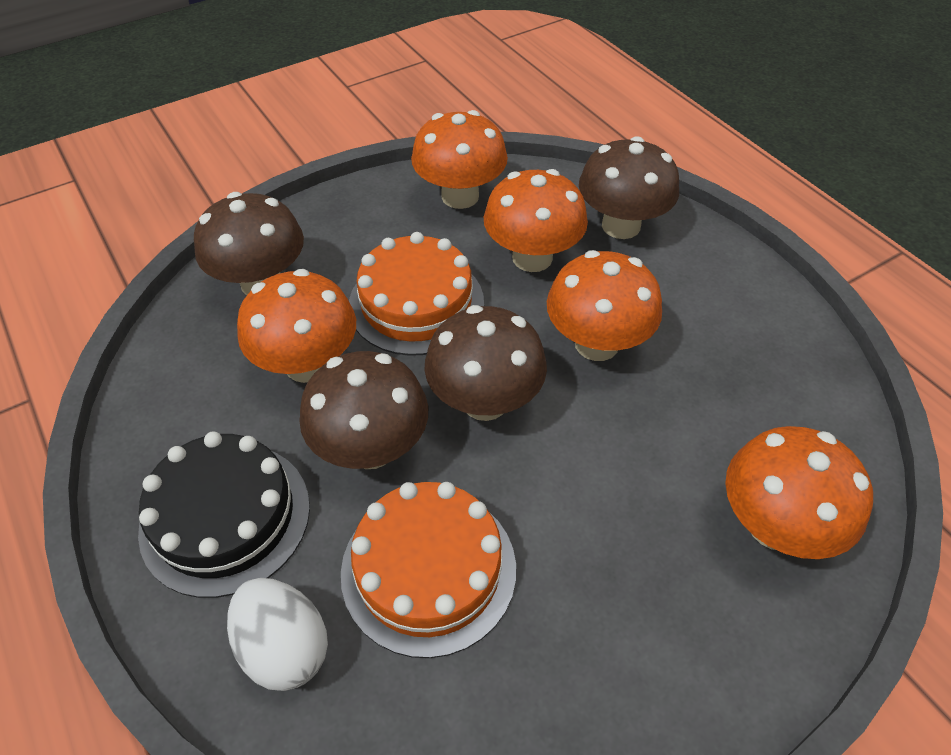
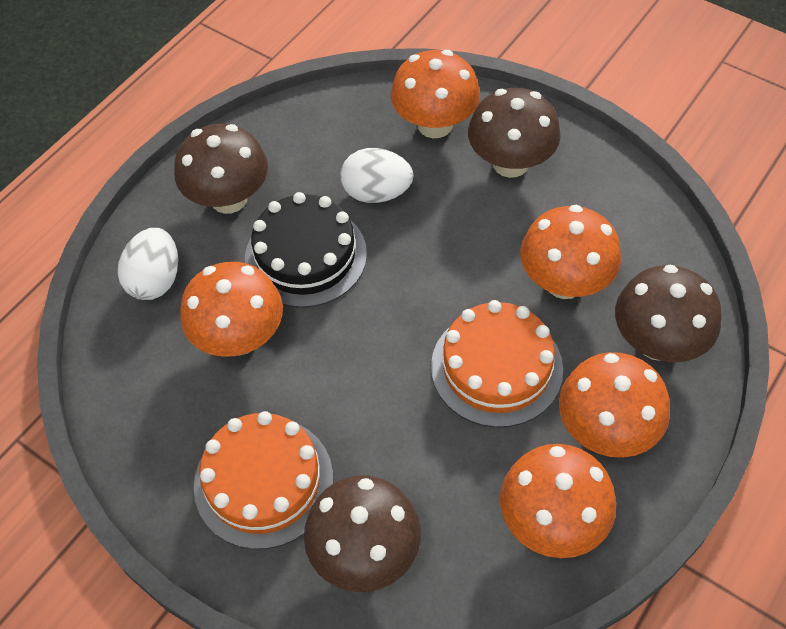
white egg: [227,578,328,691] = 1 -> [118,228,178,300] [341,148,413,203] = 2

